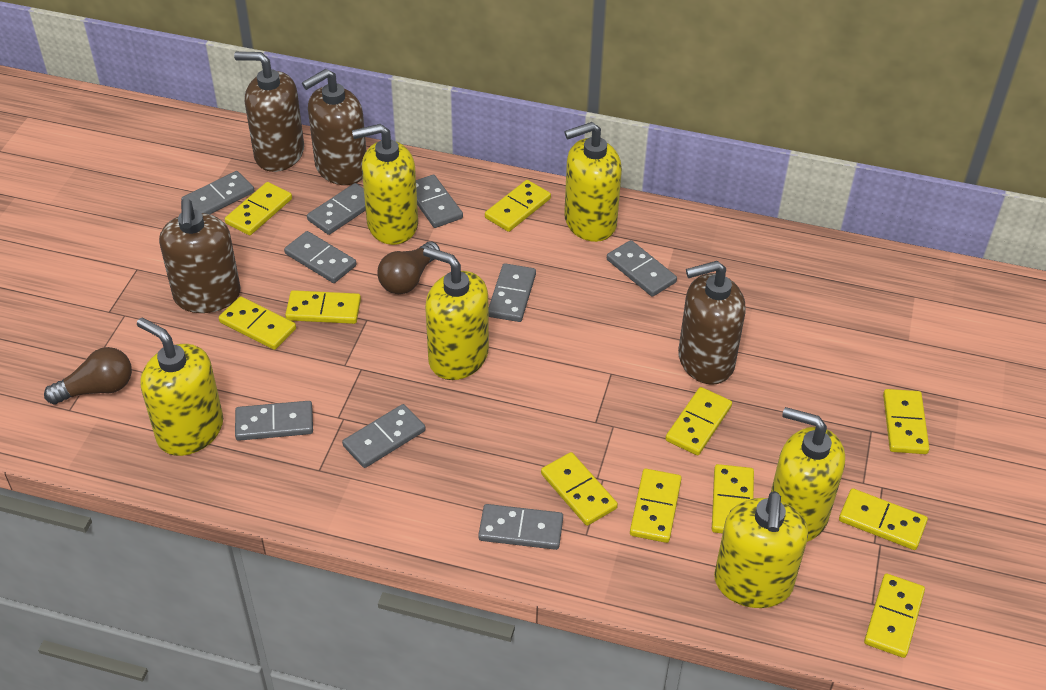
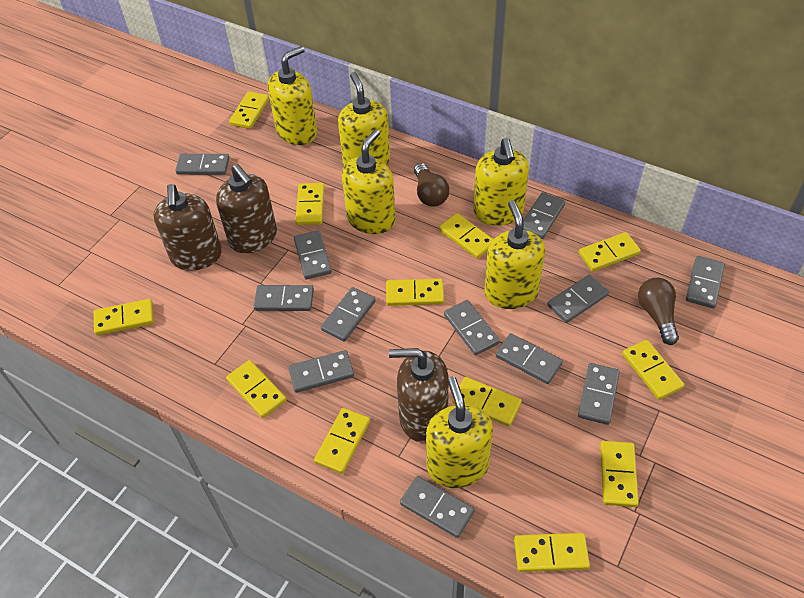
brown soap dispenser: [159,198,241,313] [234,52,304,172] [302,69,366,185] [678,261,746,385] = 4 -> [154,184,222,271] [216,164,277,253] [389,348,449,442] = 3
grey domino: [181,171,255,214] [235,401,313,441] [284,231,357,283] [307,183,366,235] [342,404,426,468] [416,174,463,228] [478,504,563,550] [488,263,536,322] [607,240,677,297] = 9 -> [175,154,229,175] [253,285,314,311] [288,350,354,393] [294,230,332,279] [321,287,376,342] [400,476,475,538] [444,300,500,355] [495,333,563,384] [523,192,565,239] [547,275,609,323] [578,363,620,425] [686,256,725,308] = 12
yellow domino: [219,296,296,350] [225,182,292,235] [285,290,361,324] [485,180,551,232] [541,452,618,526] [630,469,682,543] [666,387,732,456] [712,464,754,534] [839,488,928,550] [864,574,925,658] [883,389,929,454] = 11 -> [94,299,154,335] [226,360,287,418] [229,91,269,129] [295,183,325,225] [314,408,370,474] [386,279,444,306] [439,213,494,259] [452,377,522,427] [514,533,590,572] [579,232,641,271] [600,441,639,507] [622,340,684,400] = 12

